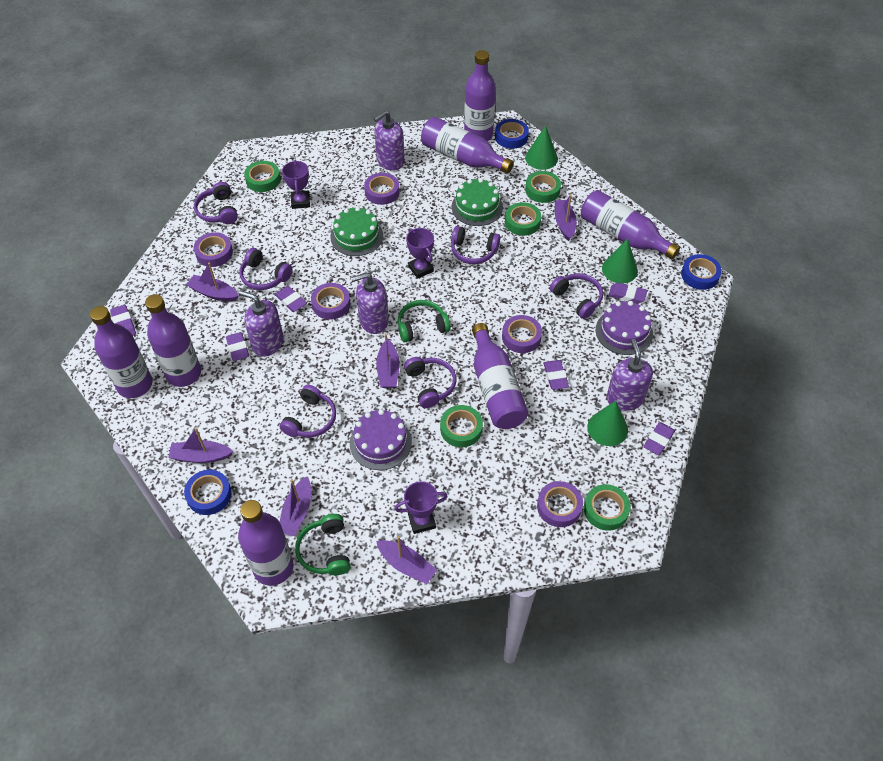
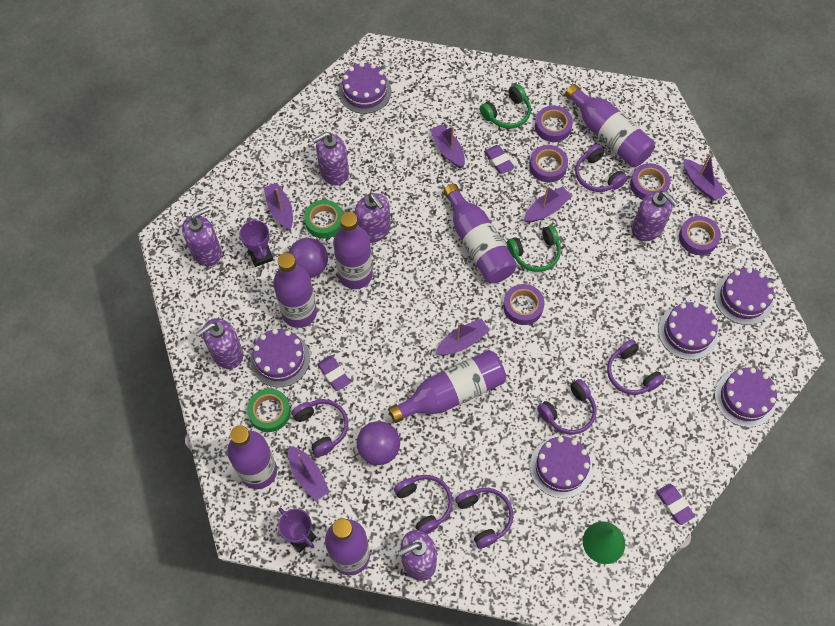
blue tape: [184,470,232,515] [495,119,529,149] [681,254,722,290] = 3 -> none = 0
green cake: [330,207,383,256] [451,178,503,226] = 2 -> none = 0
green cone: [525,126,558,170] [587,401,628,446] [602,238,638,283] = 3 -> [583,521,625,564] = 1
green tape: [244,161,281,192] [440,405,483,447] [505,202,541,236] [525,171,561,203] [584,484,631,531] = 5 -> [247,388,291,432] [304,200,343,239] = 2
purple ball: none = 0 -> [288,238,328,278] [357,421,400,465] = 2
purple cake: [350,409,412,470] [596,301,653,355] = 2 -> [250,329,310,387] [339,62,391,114] [530,436,593,498] [658,302,718,360] [714,268,774,325] [715,368,777,427] = 6
purple eraser: [110,305,136,335] [226,332,249,361] [274,286,307,312] [543,360,569,390] [608,283,648,304] [643,422,675,455] = 6 -> [317,356,351,391] [484,145,515,174] [656,484,695,525] = 3
purple soap dispenser: [239,290,284,357] [350,272,389,334] [374,111,404,171] [606,339,653,411] = 4 -> [182,206,222,266] [196,318,243,369] [312,132,349,186] [355,193,391,243] [398,530,437,581] [632,191,678,241] = 6
purple trophy: [282,160,310,209] [394,481,448,534] [406,228,434,279] = 3 -> [240,218,274,267] [278,507,316,553] = 2

